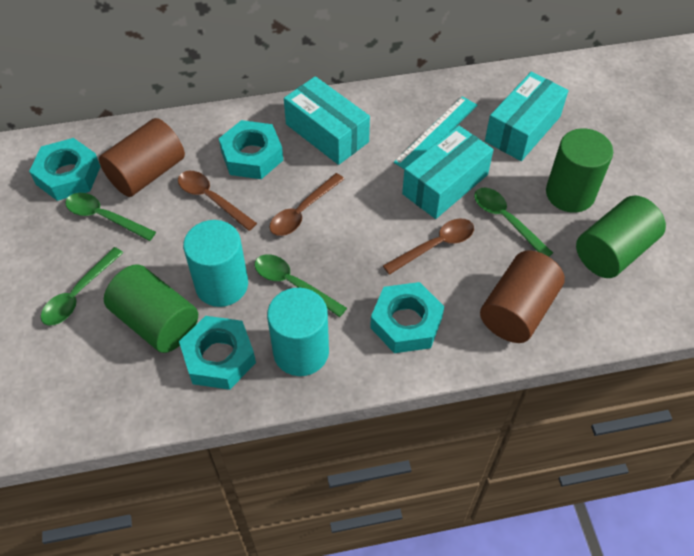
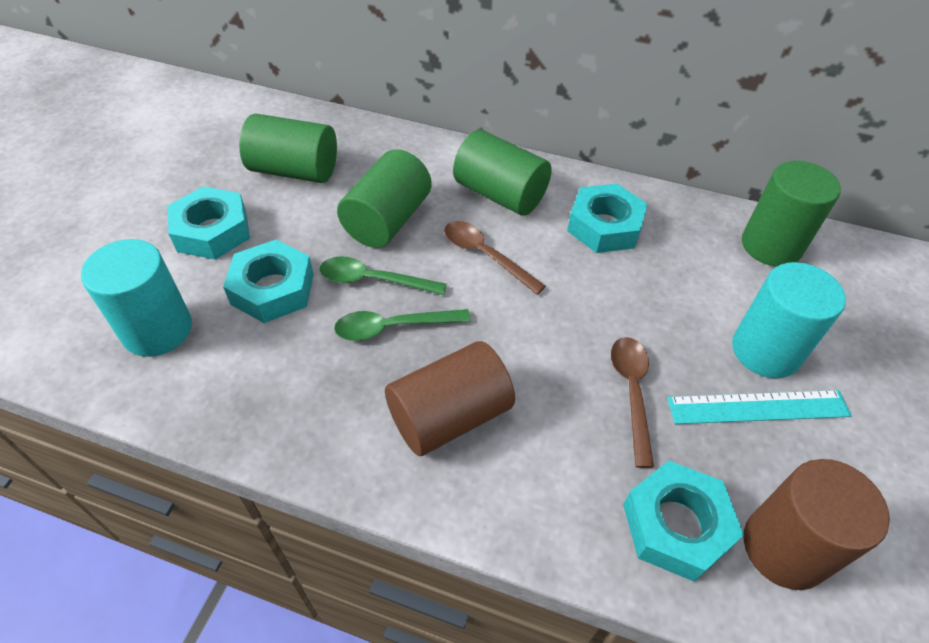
brown spoon: [178,171,257,231] [269,173,344,236] [383,218,474,275] = 3 -> [444,221,546,295] [611,337,654,468] = 2
green cylinder: [104,264,198,353] [546,128,613,213] [576,195,666,278] = 3 -> [239,113,337,183] [337,149,432,248] [453,130,552,216] [742,161,841,267] = 4
green spoon: [41,247,123,325] [66,193,156,241] [255,254,347,317] [474,188,553,257] = 4 -> [320,256,447,295] [334,309,471,341] = 2
turquoise box: [284,76,370,165] [402,126,494,219] [485,72,568,161] = 3 -> none = 0

